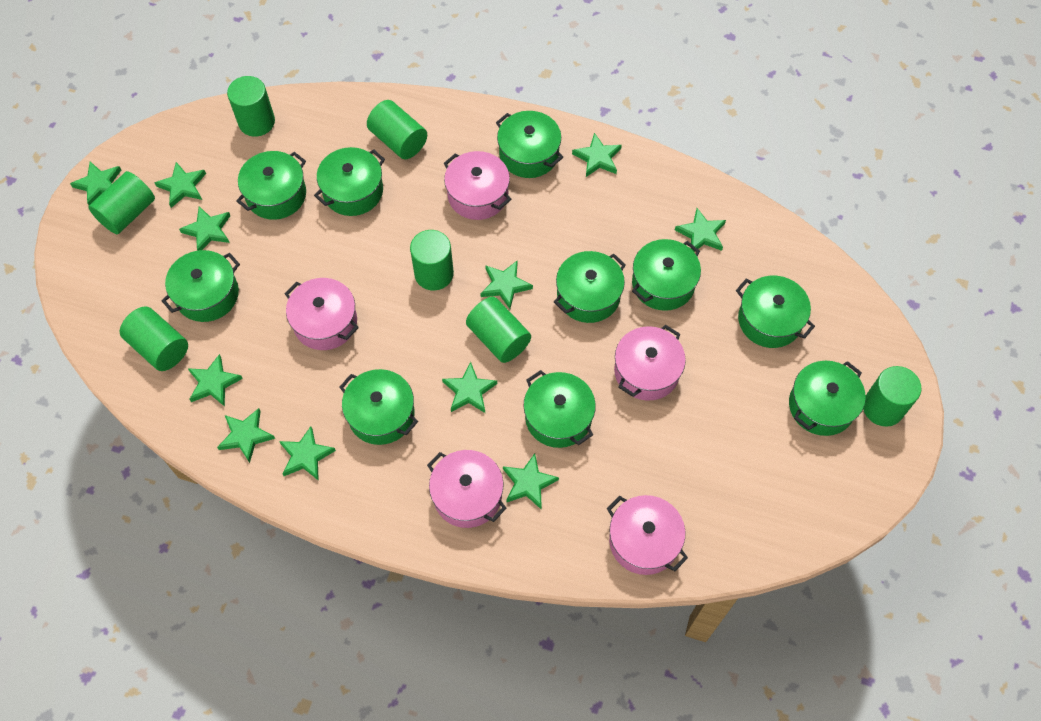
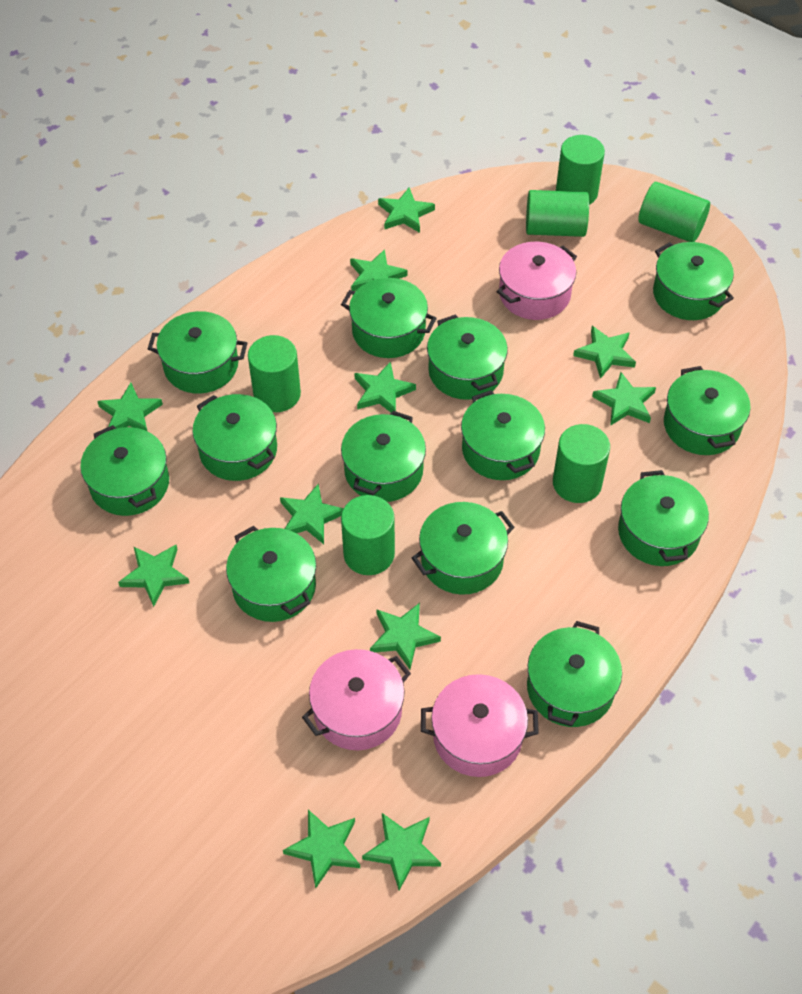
green cylinder: [89,171,155,234] [120,307,188,371] [227,76,275,137] [367,100,427,159] [410,230,454,290] [466,297,531,363] [863,366,921,427] = 7 -> [248,335,301,412] [341,495,395,575] [526,190,589,237] [553,424,610,503] [556,135,605,205] [638,182,710,242] = 6
green pot: [161,250,240,322] [236,151,306,220] [314,147,385,216] [340,369,418,445] [496,111,563,178] [523,370,596,448] [554,251,626,323] [632,239,701,311] [736,276,815,348] [789,361,866,436] = 10 -> [80,425,169,516] [148,311,247,394] [193,394,277,481] [226,526,316,622] [341,278,437,358] [341,411,426,502] [412,502,515,595] [427,314,508,400] [461,390,545,480] [527,621,622,727] [618,470,709,566] [653,242,734,320] [664,366,751,455] = 13
pink pot: [285,278,359,350] [427,450,506,528] [443,151,511,220] [607,495,688,575] [614,325,686,401] = 5 -> [302,649,411,750] [421,674,539,777] [497,242,577,320] = 3

